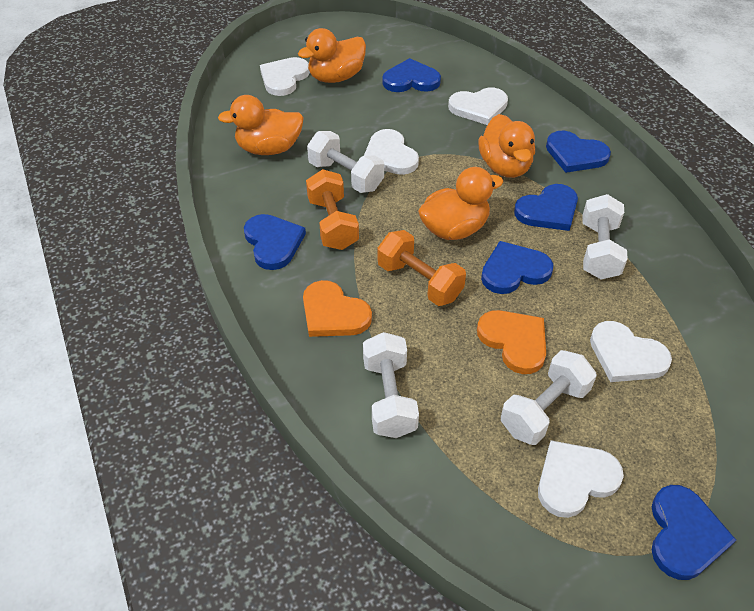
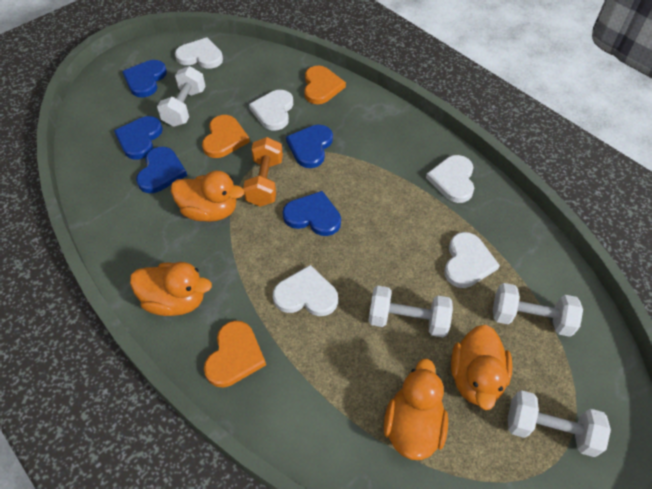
blue heart: [244,214,306,270] [382,58,441,92] [481,241,554,294] [514,184,578,231] [546,131,611,173] [652,485,736,580] = 6 -> [114,116,163,160] [122,60,167,97] [136,147,187,193] [282,191,341,236] [286,125,333,168] = 5
orange dumbbell: [306,169,359,250] [378,230,466,306] = 2 -> [243,137,283,207] = 1
orange heart: [303,280,372,337] [477,310,546,374] = 2 -> [202,115,250,158] [204,320,266,387] [304,66,346,104] = 3

